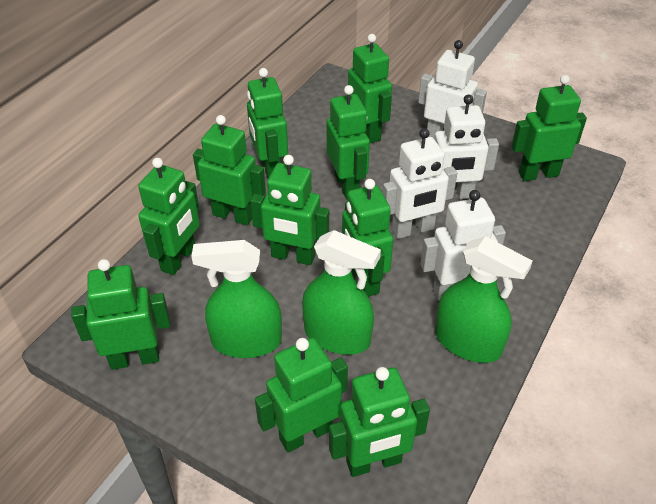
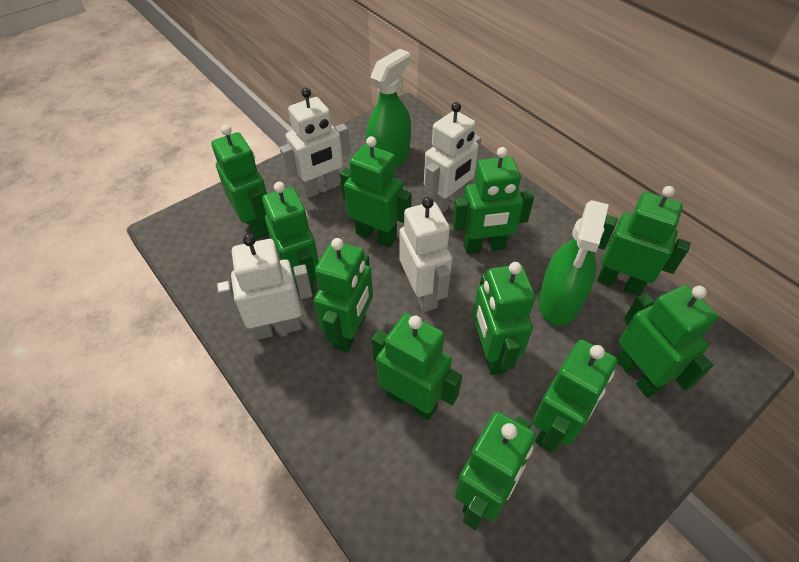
green spray bottle: [192,240,282,358] [302,230,381,355] [435,236,533,363] = 3 -> [366,49,411,168] [538,200,609,326] = 2

